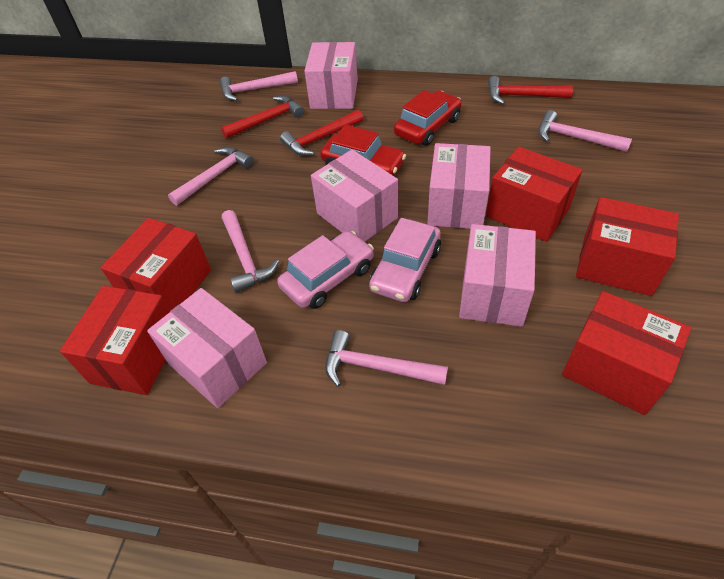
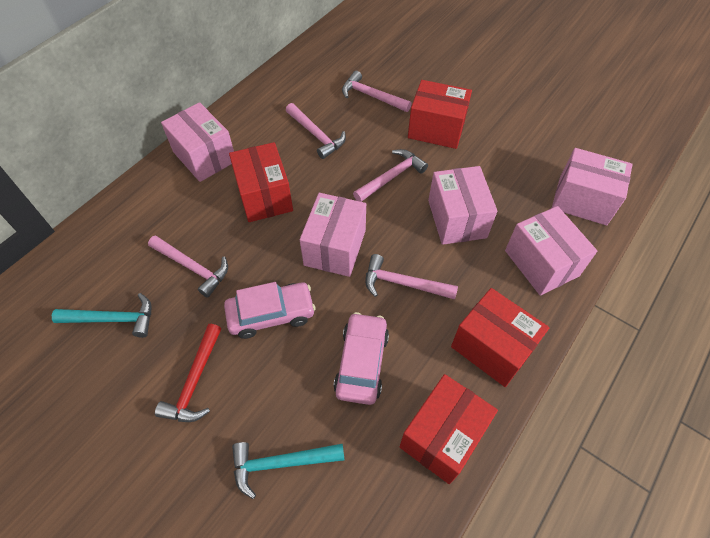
red box: [60,286,170,395] [101,218,211,311] [486,147,582,242] [562,291,691,415] [576,197,679,296] = 5 -> [229,142,293,222] [400,374,498,484] [408,80,472,149] [451,288,549,387] = 4
red car: [320,125,406,176] [394,90,462,146] = 2 -> none = 0
red hammer: [221,96,304,139] [280,109,363,156] [488,76,573,104] = 3 -> [155,324,221,422] = 1
turquoise hammer: none = 0 -> [52,293,151,338] [232,442,345,499] = 2

